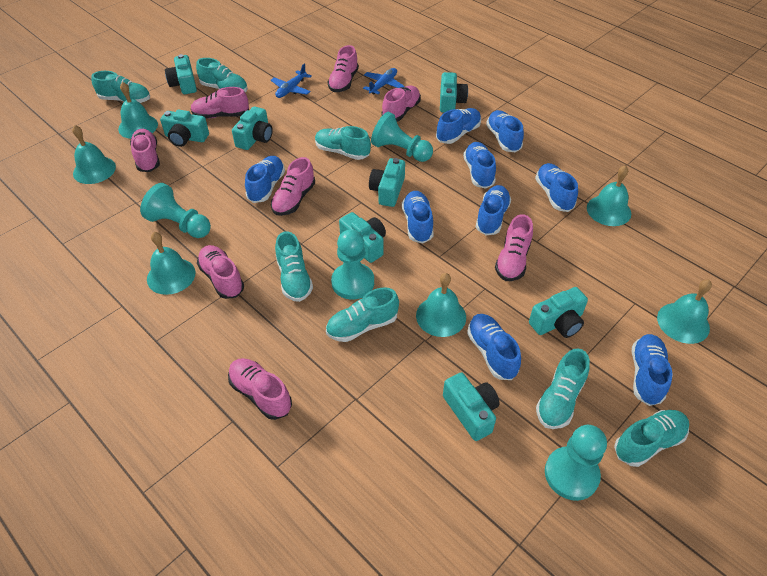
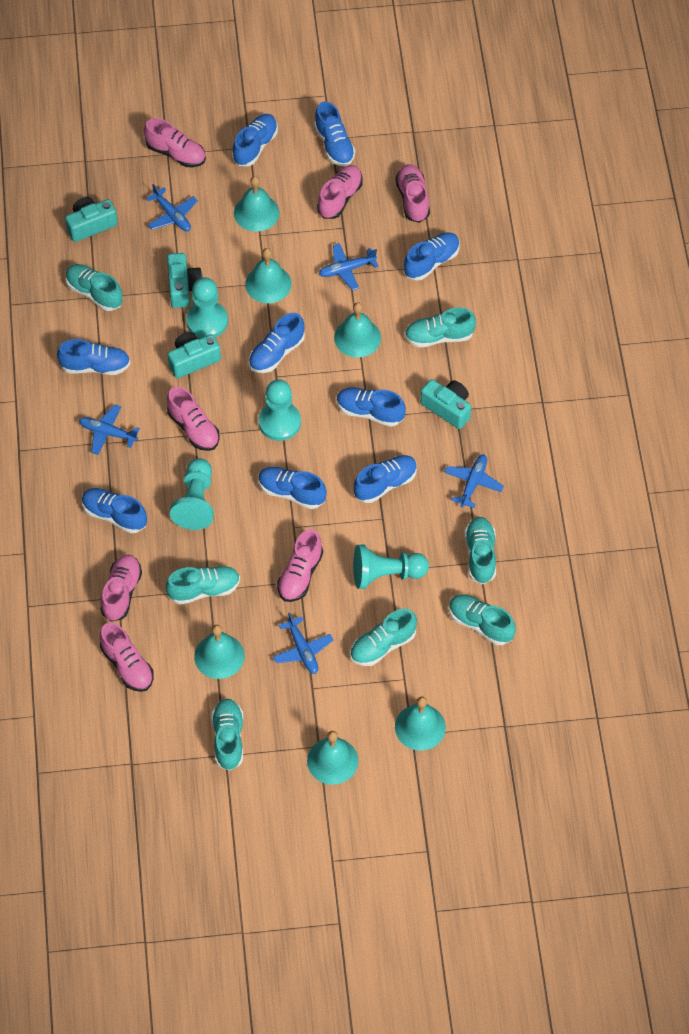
blue plane: [271,64,312,98] [363,68,405,95] = 2 -> [79,404,140,455] [146,184,198,231] [273,612,334,674] [319,243,378,290] [444,455,504,508] = 5
pink shoe: [130,129,160,172] [191,87,249,118] [197,245,244,299] [228,358,292,420] [271,157,315,216] [328,45,359,92] [382,86,421,122] [495,214,533,281] = 8 -> [100,623,154,692] [101,555,142,622] [144,118,206,167] [167,387,220,451] [277,529,323,602] [317,165,363,219] [395,164,430,223] = 7
turquoise camera: [160,110,209,147] [165,54,197,94] [232,106,273,150] [339,212,386,263] [369,158,405,207] [440,72,468,113] [443,372,500,441] [529,287,588,338] = 8 -> [65,197,118,242] [167,253,203,308] [168,332,221,378] [420,379,471,429] = 4

